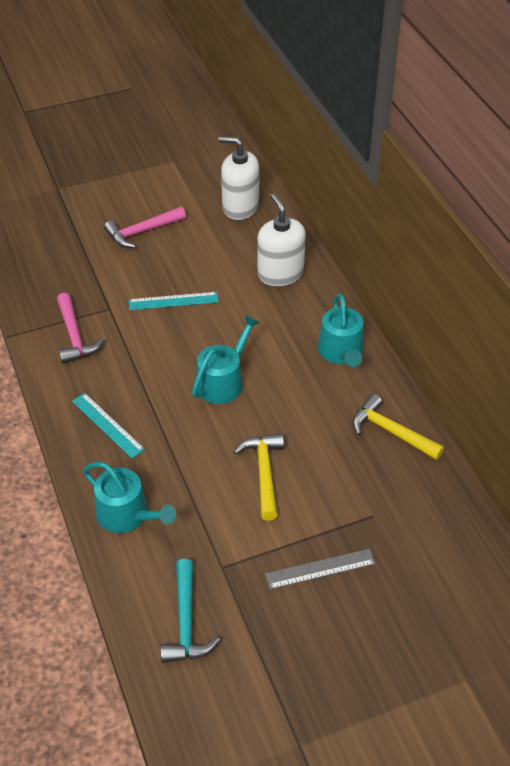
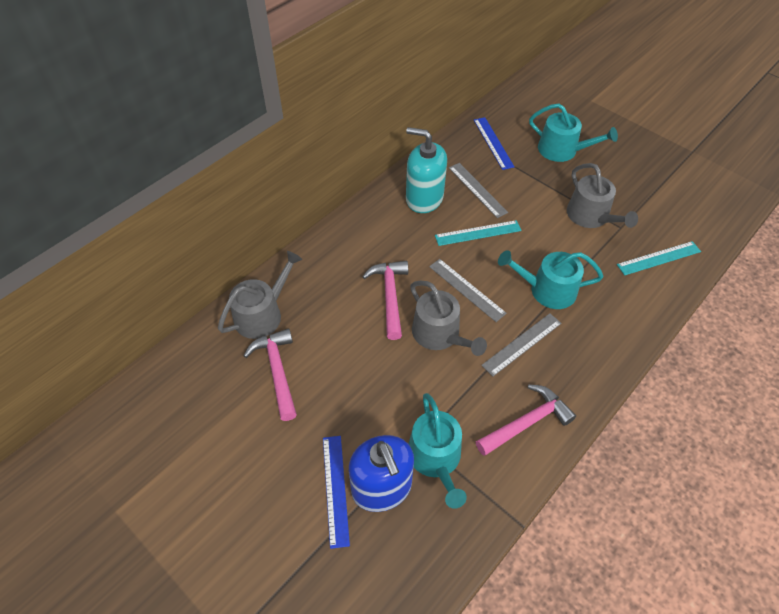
blue ruler: none = 0 -> [323,436,350,549] [474,117,515,170] = 2
blue soap dispenser: none = 0 -> [349,435,414,512] = 1
grey ruler: [265,549,376,589] = 1 -> [429,259,507,322] [449,163,508,218] [481,313,562,376] = 3
grey watering can: none = 0 -> [218,251,302,339] [410,281,487,356] [567,163,638,228] = 3
pink hammer: [57,293,104,364] [104,207,186,248] = 2 -> [243,328,297,421] [362,261,408,340] [476,385,576,456] = 3
turquoise hammer: [161,559,220,663] = 1 -> none = 0
turquoise soap dispenser: none = 0 -> [406,127,447,213] = 1
white soap dispenser: [218,136,259,220] [257,194,306,286] = 2 -> none = 0
yellow hammer: [233,433,284,521] [353,394,444,460] = 2 -> none = 0

